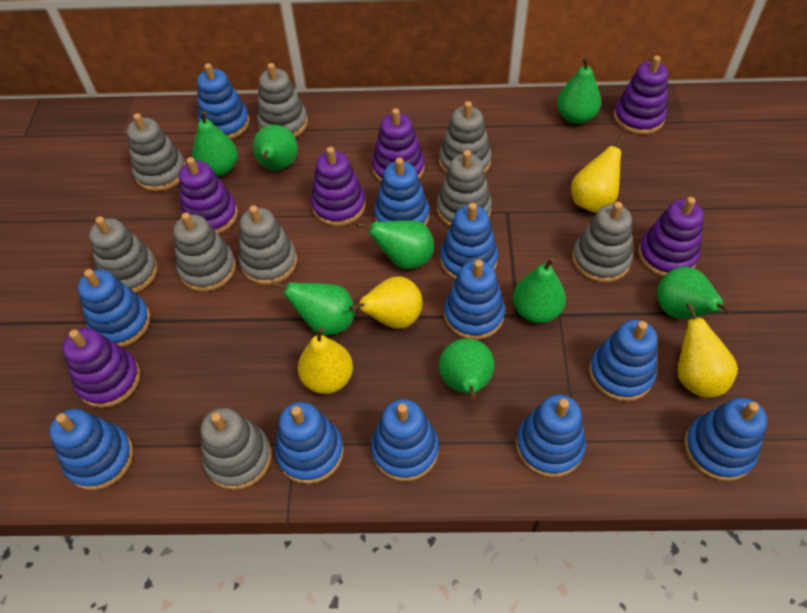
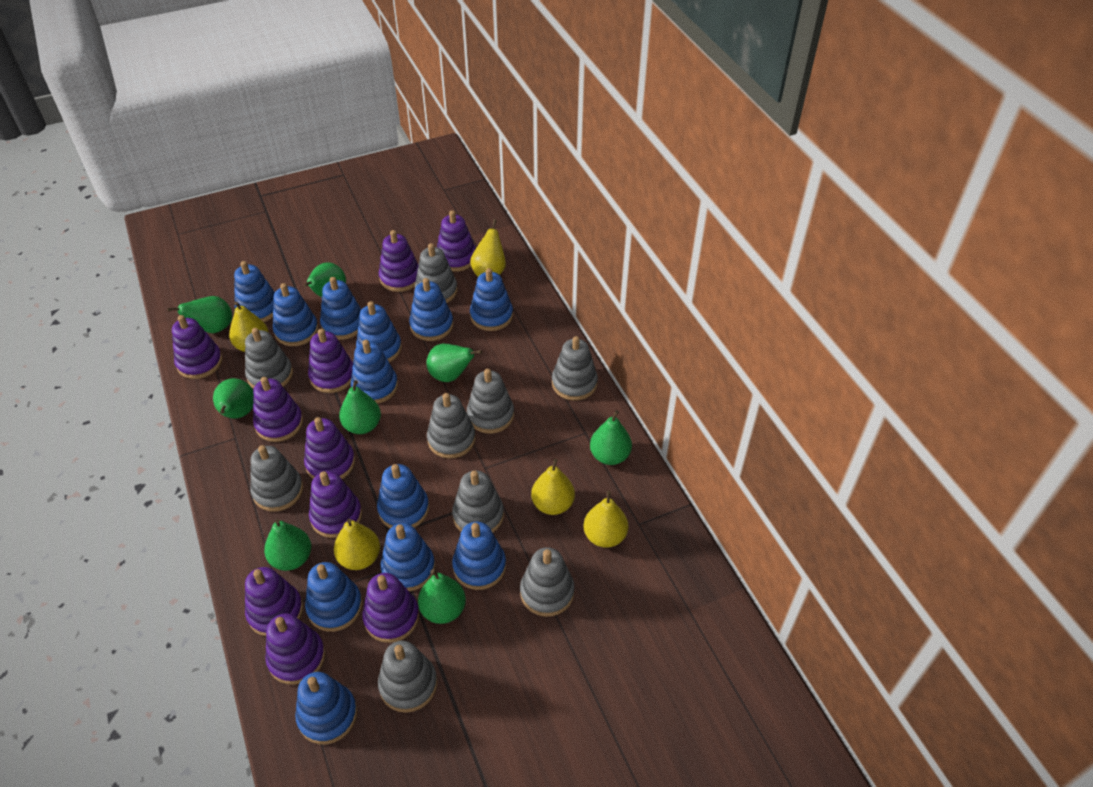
blue stacking toy: [49,409,133,490] [78,269,151,347] [197,63,250,139] [275,402,344,484] [371,399,439,482] [374,158,429,226] [440,203,498,280] [444,260,505,340] [516,395,586,477] [589,320,657,402] [684,398,767,481] = 11 -> [234,261,275,322] [273,283,318,346] [295,672,357,745] [305,562,362,632] [320,277,362,340] [351,340,398,404] [356,301,402,362] [377,464,429,528] [381,523,435,592] [409,278,453,341] [452,522,506,590] [470,268,513,331] = 12
purple stacking toy: [62,328,140,408] [179,157,238,234] [311,147,366,226] [372,108,425,183] [614,55,668,135] [638,197,704,277] = 6 -> [172,315,223,379] [245,567,303,636] [253,377,303,442] [265,613,325,685] [304,417,355,479] [308,329,353,393] [309,471,362,538] [363,573,419,643] [379,230,419,292] [437,210,476,272] = 10
yellow pear: [298,328,353,394] [349,276,423,329] [571,135,624,213] [677,303,738,397] = 4 -> [229,301,269,352] [334,519,380,570] [470,219,506,277] [531,459,575,515] [584,491,628,548] = 5

